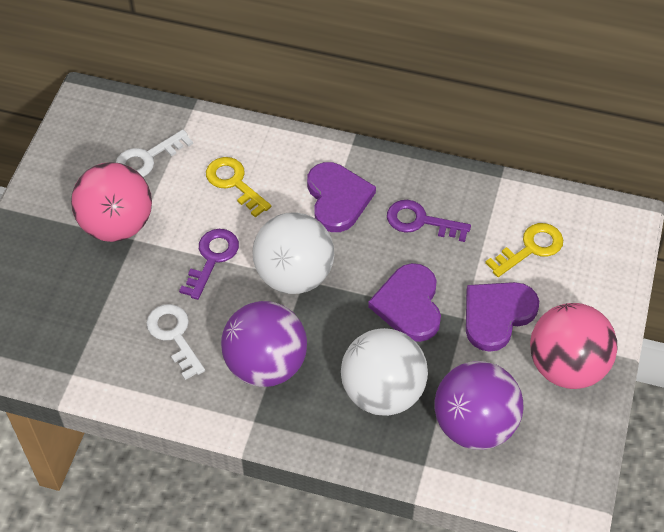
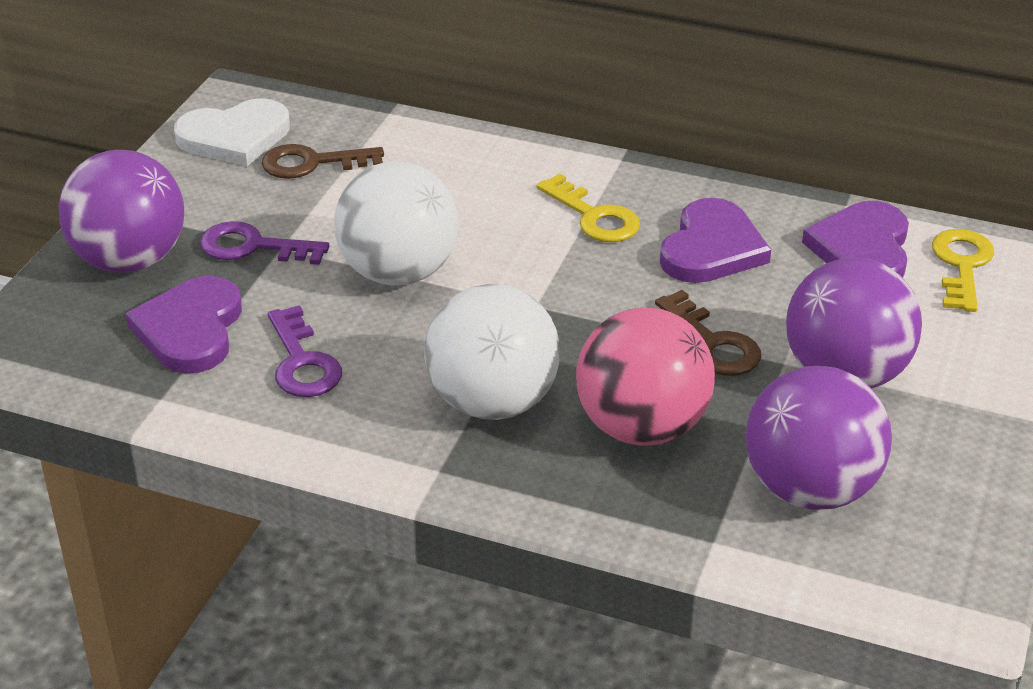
brown key: none = 0 -> [262,144,384,179] [655,290,761,376] = 2
pink ball: [71,162,152,242] [530,303,618,389] = 2 -> [576,307,715,446] = 1
purple ball: [221,301,307,387] [435,361,523,450] = 2 -> [58,150,184,273] [746,366,892,510] [786,257,922,389] = 3
white heart: none = 0 -> [174,98,290,166] = 1
white key: [116,130,193,177] [146,304,205,380] = 2 -> none = 0

